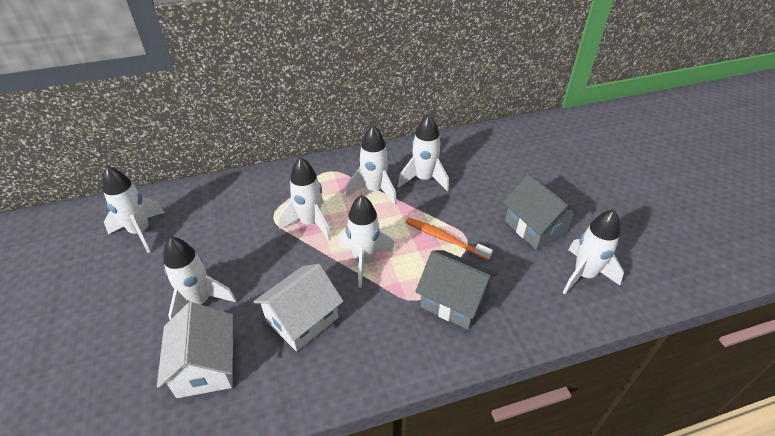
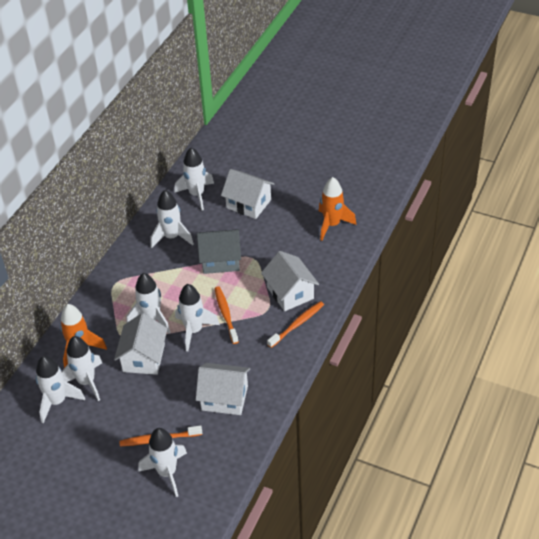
grey house: [415,250,497,329] [503,173,580,250] = 2 -> [197,229,241,274] = 1
orange rocket: none = 0 -> [60,304,107,368] [319,177,356,241] = 2
orange toothbrush: [406,218,493,260] = 1 -> [119,425,202,446] [214,286,239,344] [267,301,324,348] = 3
white house: [157,302,233,398] [253,264,343,352] = 2 -> [114,313,168,375] [196,363,250,415] [221,169,275,219] [261,251,319,311] = 4

